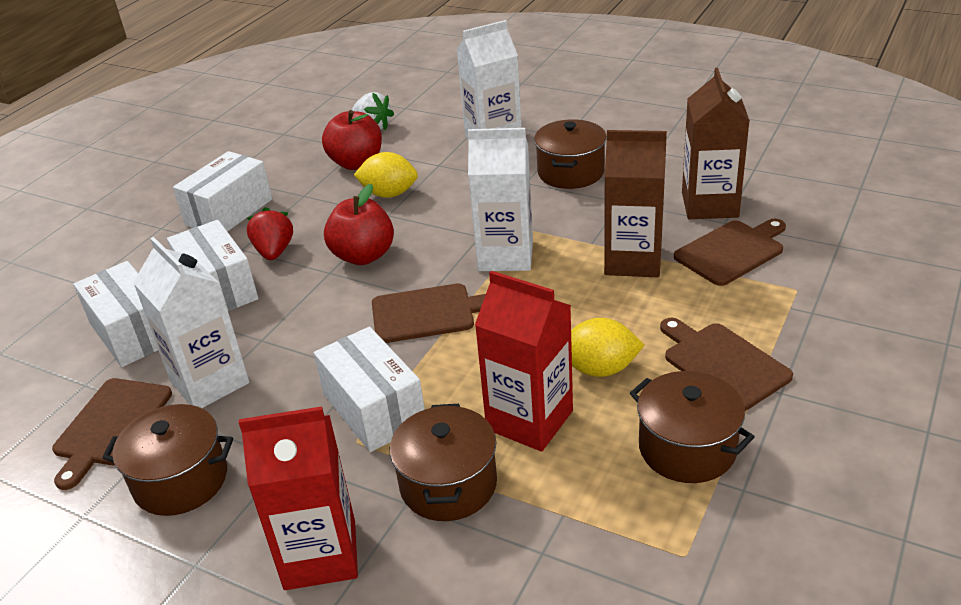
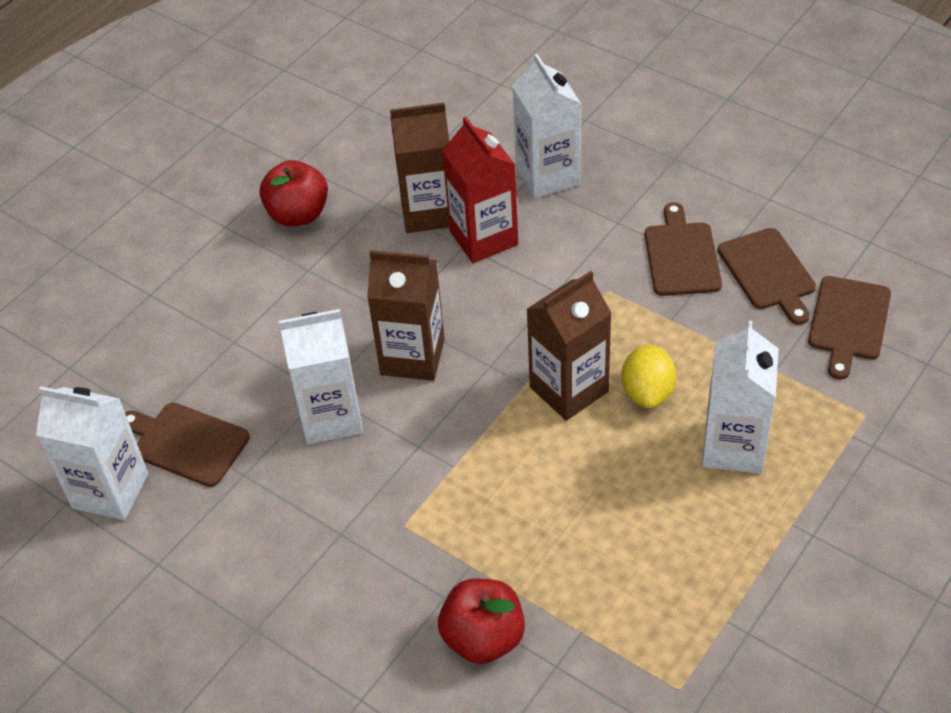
brown carton: [604,130,667,277] [682,68,750,219] = 2 -> [367,250,445,381] [390,103,449,233] [527,271,612,421] = 3
brown pot: [102,404,233,516] [390,404,497,521] [534,119,607,189] [630,371,755,483] = 4 -> none = 0
red carton: [239,406,358,590] [475,271,573,452] = 2 -> [442,116,518,263] = 1
red strawberry: [247,207,293,260] = 1 -> none = 0
white box: [74,261,158,367] [167,220,258,311] [173,151,272,232] [314,327,425,452] = 4 -> none = 0
white carton: [133,237,249,408] [457,20,522,140] [468,128,533,271] = 3 -> [36,386,149,520] [279,309,363,444] [512,54,581,198] [702,321,779,474] = 4
white strawberry: [352,92,394,130] = 1 -> none = 0
yellow lemon: [354,152,418,198] [571,318,644,377] = 2 -> [621,344,677,408] = 1

